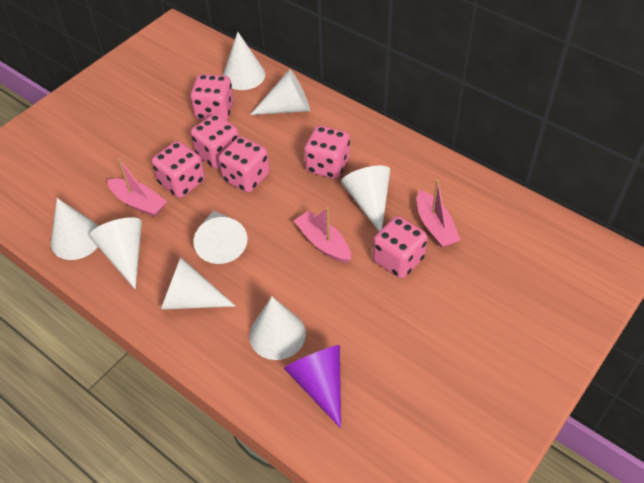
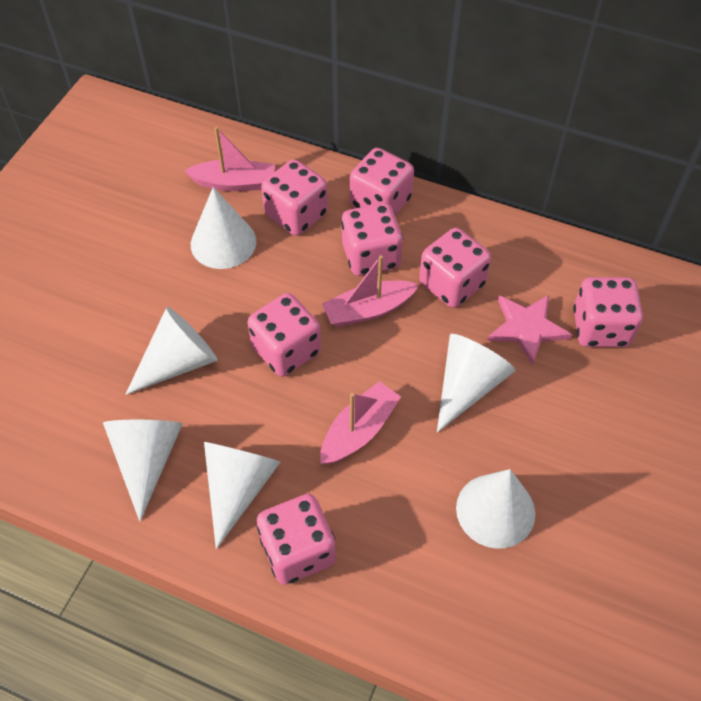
pink dice: [152,141,205,198] [190,74,234,120] [191,114,239,169] [218,136,270,193] [304,125,350,179] [373,216,428,278] = 6 -> [247,293,321,377] [257,494,336,585] [261,159,328,236] [341,203,403,276] [350,148,414,216] [419,228,491,308] [573,277,643,347] = 7
pink star: none = 0 -> [487,295,572,366] = 1
purple cone: [284,345,341,428] = 1 -> none = 0
white cone: [50,198,98,260] [89,217,142,289] [161,257,235,310] [194,211,247,264] [222,32,265,90] [249,297,306,360] [250,69,310,115] [341,165,390,231] = 8 -> [103,420,182,522] [125,307,217,395] [191,187,256,269] [204,442,281,549] [437,334,516,433] [456,469,535,549] = 6

